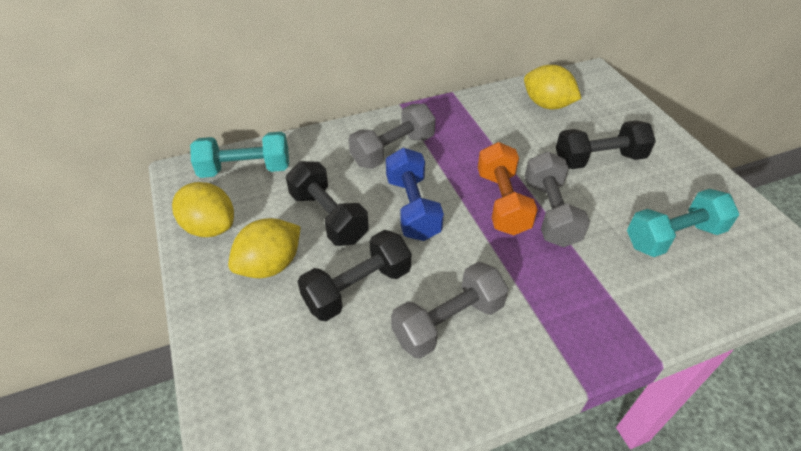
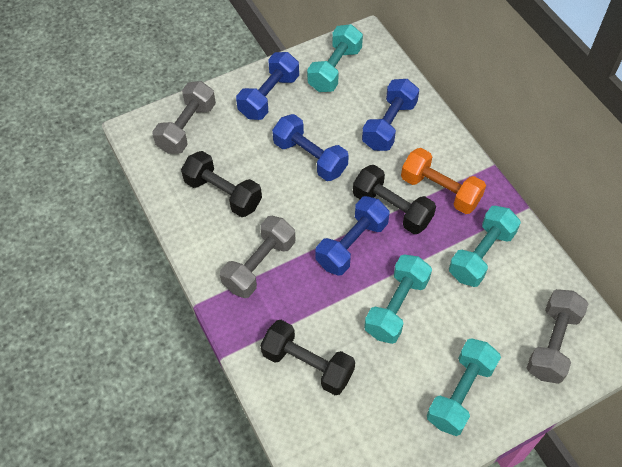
blue dumbbell: [386,148,444,241] = 1 -> [236,52,299,120] [272,114,349,181] [316,196,389,276] [362,79,419,151] = 4
turquoise dumbbell: [190,132,289,178] [627,189,739,257] = 2 -> [307,24,363,92] [364,254,432,344] [427,338,501,436] [449,206,521,287] = 4
yellow lemon: [172,182,234,237] [228,218,301,278] [524,65,582,109] = 3 -> none = 0

